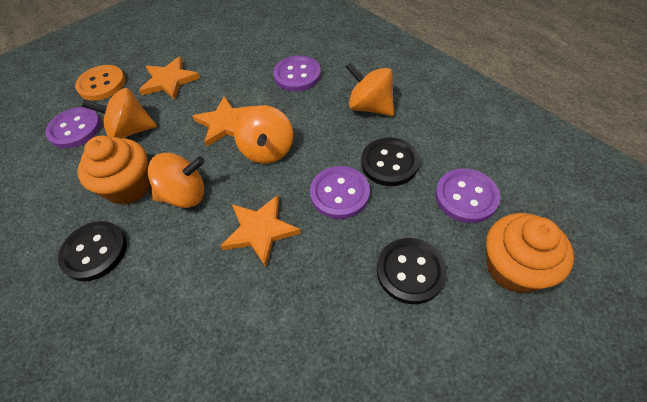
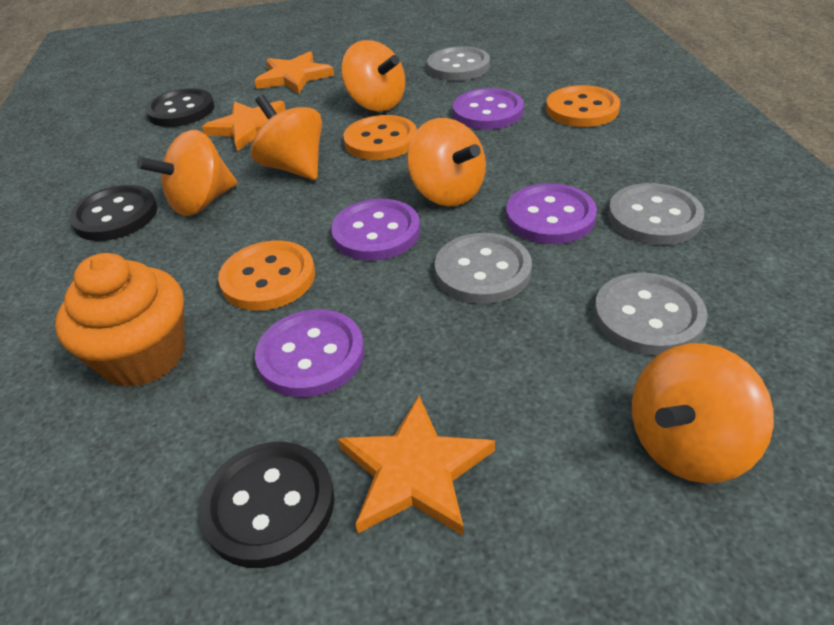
grey button: none = 0 -> [427,46,490,81] [435,233,532,304] [594,273,708,356] [608,183,704,245] = 4
orange button: [75,65,125,101] = 1 -> [218,241,315,311] [343,115,417,160] [546,85,620,127] = 3
orange cupcake: [77,136,150,205] [486,213,574,293] = 2 -> [55,253,185,387] = 1
orange spinning top: [82,88,157,138] [148,153,205,208] [234,105,293,164] [346,62,394,116] = 4 -> [137,130,237,216] [251,95,322,180] [341,40,405,111] [407,118,486,207] [632,343,774,483] = 5

